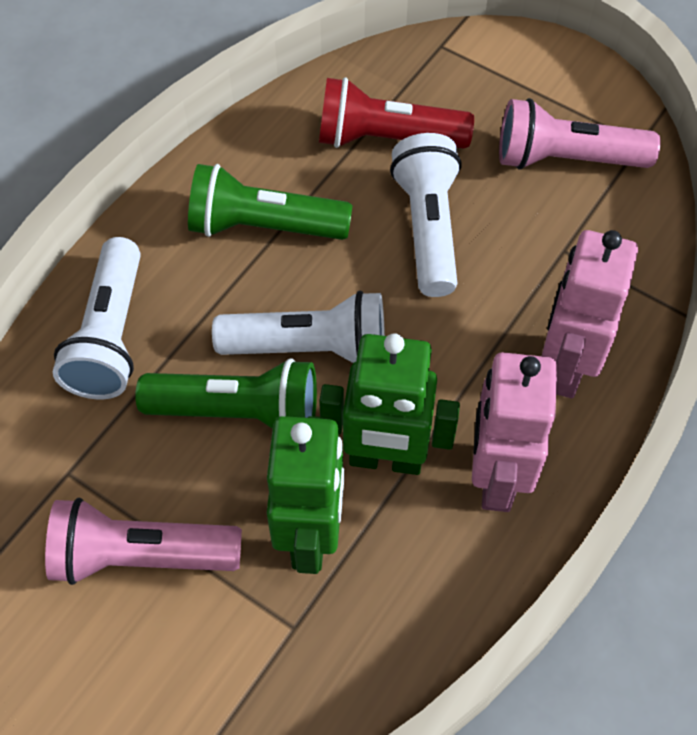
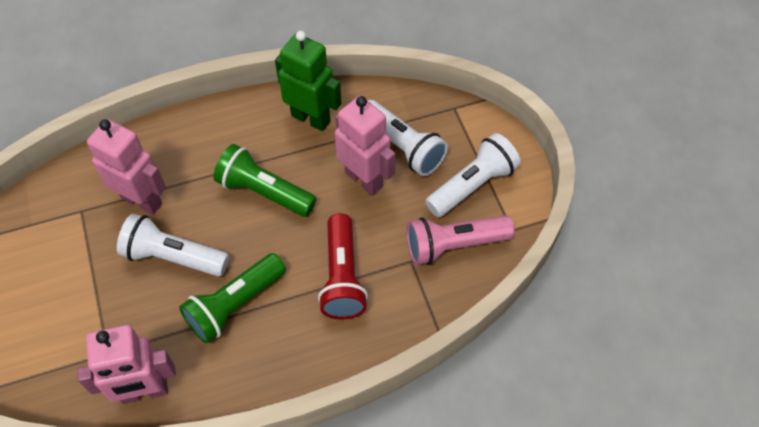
green robot: [267,416,344,574] [319,333,460,475] = 2 -> [275,31,342,131] = 1
pink flashlight: [45,498,242,585] [499,98,661,170] = 2 -> [407,215,515,265] = 1
pink robot: [472,352,557,512] [542,230,638,398] = 2 -> [77,325,176,404] [87,119,166,215] [335,96,395,196] = 3

